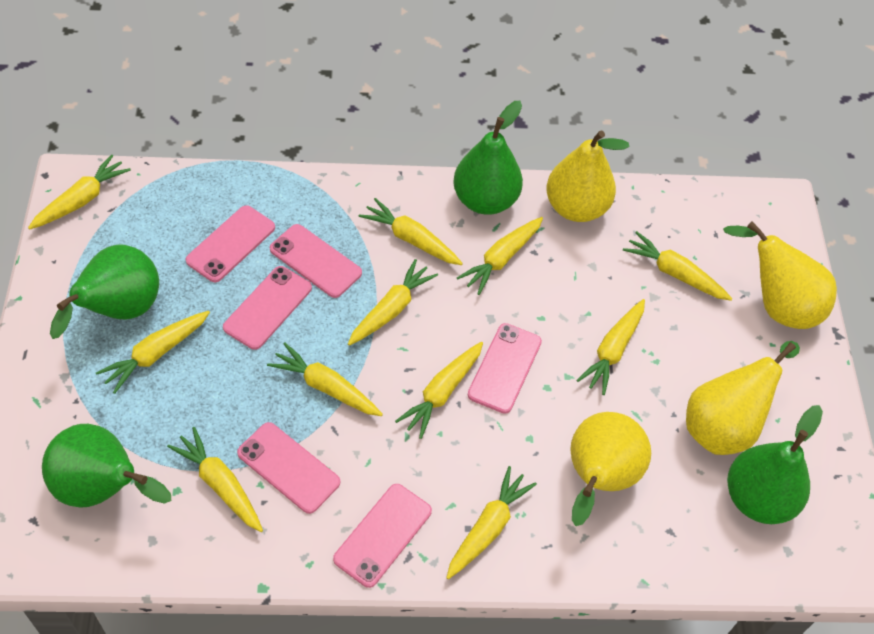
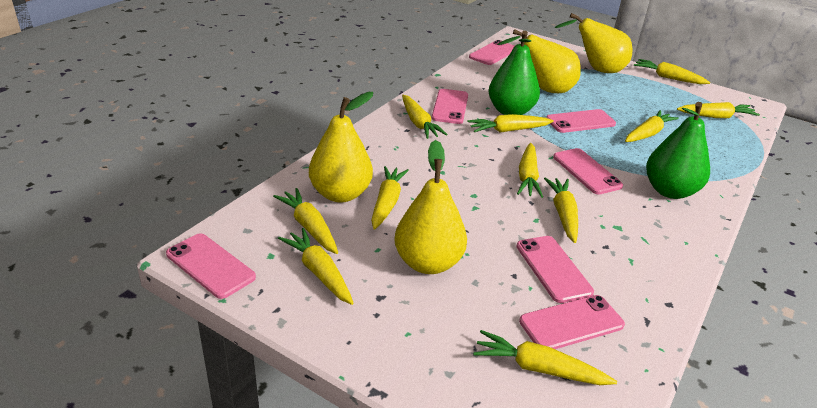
green pear: [42,424,171,508] [50,244,159,339] [453,101,523,215] [727,405,823,524] = 4 -> [489,31,540,115] [646,102,710,199] = 2
pink phone: [186,205,275,282] [223,266,312,350] [237,422,340,514] [270,224,362,298] [333,484,432,588] [468,323,542,414] = 6 -> [166,233,256,299] [432,89,468,124] [469,40,515,65] [516,236,594,303] [519,295,625,349] [546,109,616,133] [553,148,623,195] = 7

